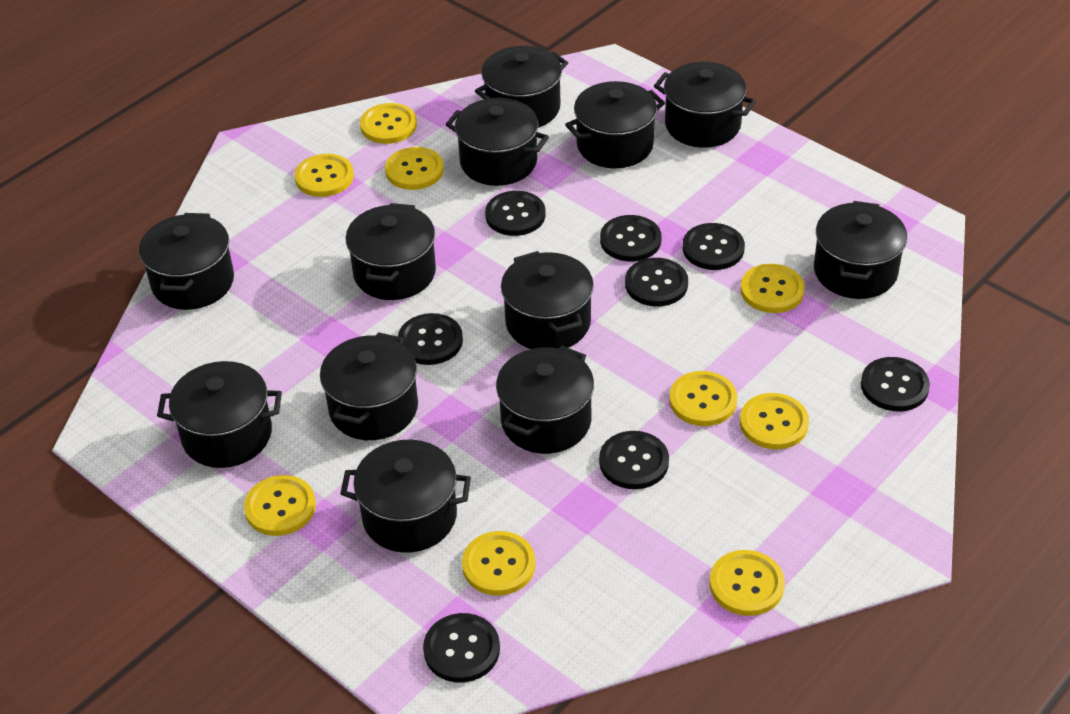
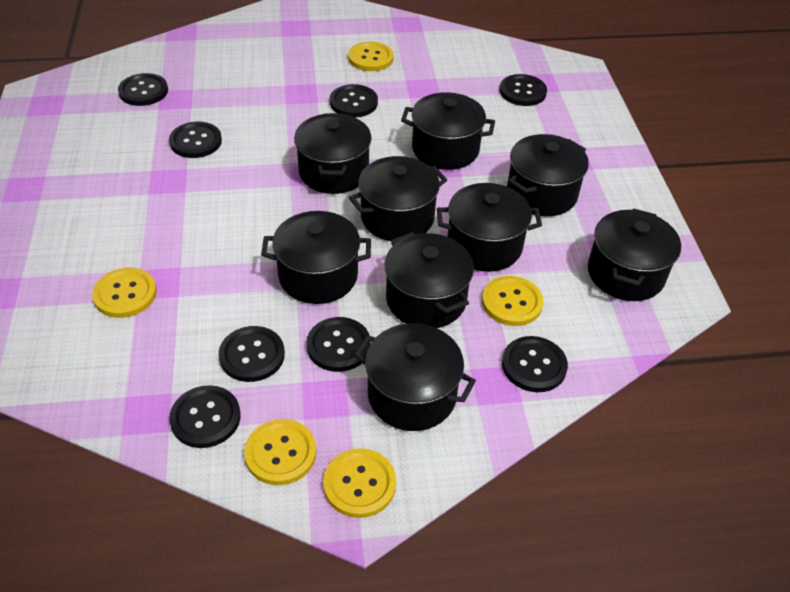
black pot: [139,213,234,310] [157,361,282,468] [320,332,418,440] [340,440,471,553] [346,203,436,300] [445,98,549,186] [475,46,568,128] [496,346,594,454] [501,251,594,349] [565,81,665,168] [654,62,756,148] [814,201,907,299] = 12 -> [261,211,371,304] [294,113,372,194] [349,156,447,241] [354,323,476,431] [385,232,474,328] [401,92,495,170] [437,183,542,272] [507,134,589,216] [588,208,681,301] = 9
yellow button: [244,475,316,536] [295,154,354,197] [360,103,417,144] [385,147,444,190] [462,531,535,595] [669,371,737,426] [710,550,785,616] [740,264,805,313] [740,393,809,449] = 9 -> [92,268,157,318] [244,419,316,485] [323,448,396,518] [348,42,394,71] [482,276,543,326] = 5

